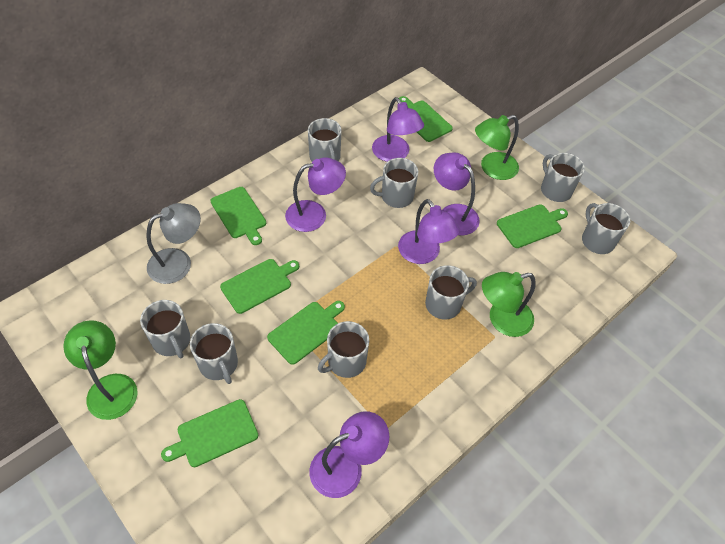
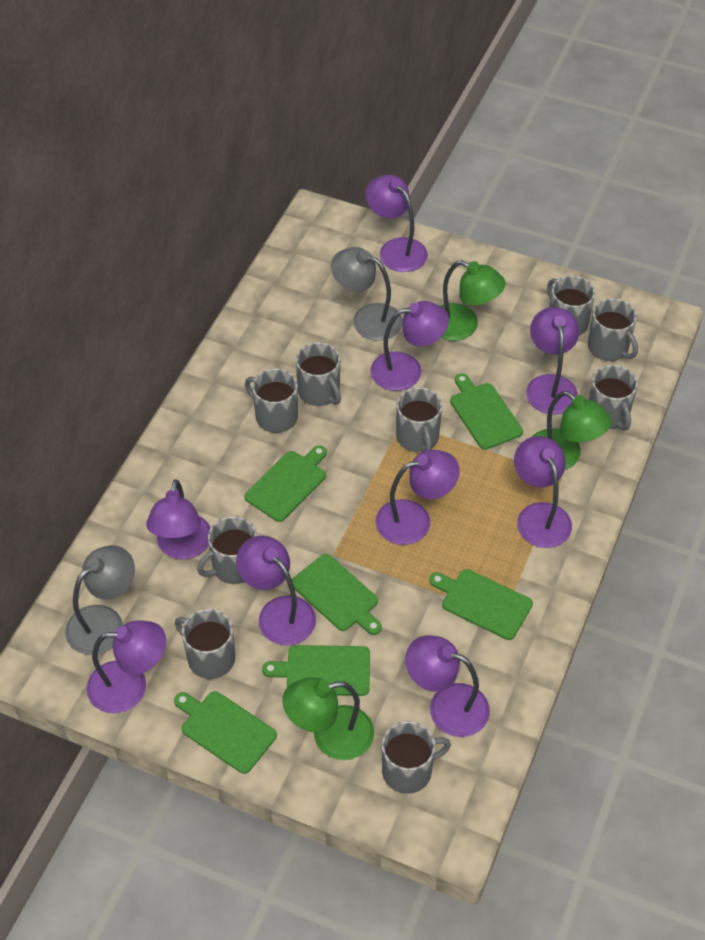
grey lamp: [146,203,201,284] = 1 -> [65,545,135,655] [331,247,403,341] = 2
grey mug: [140,300,190,358] [190,323,238,384] [308,118,341,161] [318,321,369,378] [370,158,418,208] [425,265,477,320] [541,153,585,202] [582,203,630,254] = 8 -> [175,609,235,679] [197,516,257,584] [245,368,298,433] [296,342,341,406] [382,721,451,794] [396,387,442,452] [547,275,595,336] [588,298,638,361] [589,365,638,431] = 9
purple lamp: [285,157,346,232] [309,411,389,498] [372,97,424,162] [398,199,460,264] [434,152,480,235] = 5 -> [87,620,166,713] [146,479,211,560] [236,536,316,646] [366,175,428,272] [370,301,449,391] [375,450,460,545] [405,636,490,737] [514,436,572,548] [526,307,579,414] = 9

